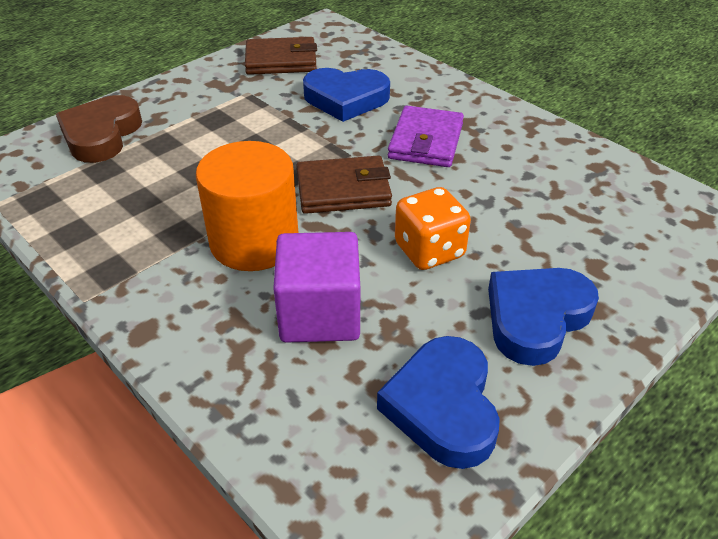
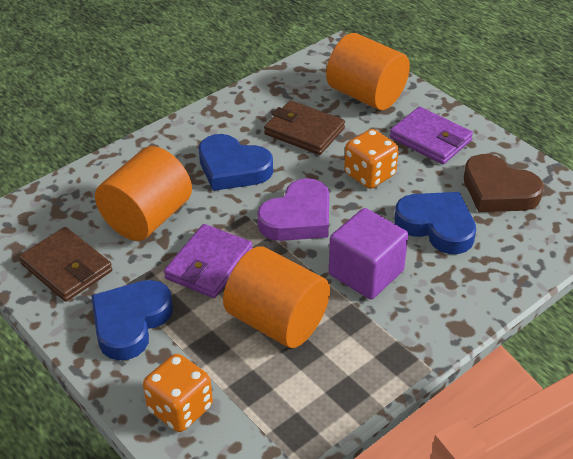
orange cylinder: [196,141,298,271] = 1 -> [95,146,192,241] [223,246,330,348] [326,33,410,110] = 3
orange dice: [395,187,471,270] = 1 -> [143,354,213,432] [344,129,399,189] = 2
purple heart: none = 0 -> [257,178,329,241] = 1
purple wallet: [388,106,464,167] = 1 -> [164,224,252,298] [390,107,473,164] = 2

